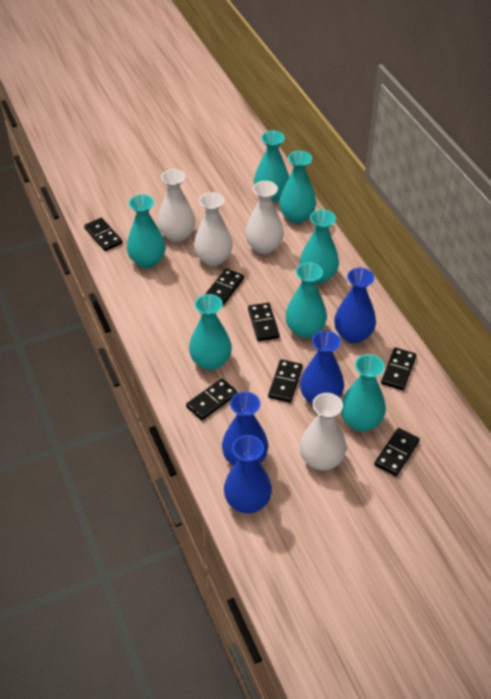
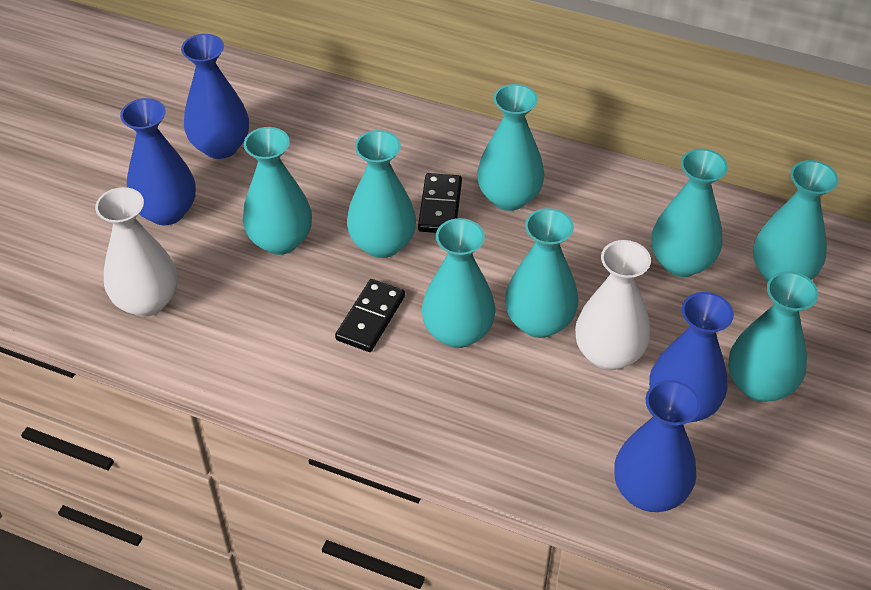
black domino: [84,218,123,251] [186,378,238,420] [205,268,244,306] [248,303,280,341] [268,359,303,403] [374,428,420,476] [381,348,417,390] = 7 -> [335,279,405,352] [418,173,462,233] = 2
turquoise vase: [127,194,166,268] [189,294,232,370] [254,131,289,202] [279,151,316,223] [285,263,327,338] [300,210,339,284] [341,354,386,432] = 7 -> [242,127,312,255] [347,130,416,258] [422,218,496,348] [477,84,544,211] [505,208,579,338] [651,149,728,277] [728,271,818,402] [753,160,838,282] = 8
white vase: [157,169,195,242] [194,192,233,266] [245,181,284,254] [300,393,346,471] = 4 -> [95,187,177,317] [575,240,651,370] = 2

